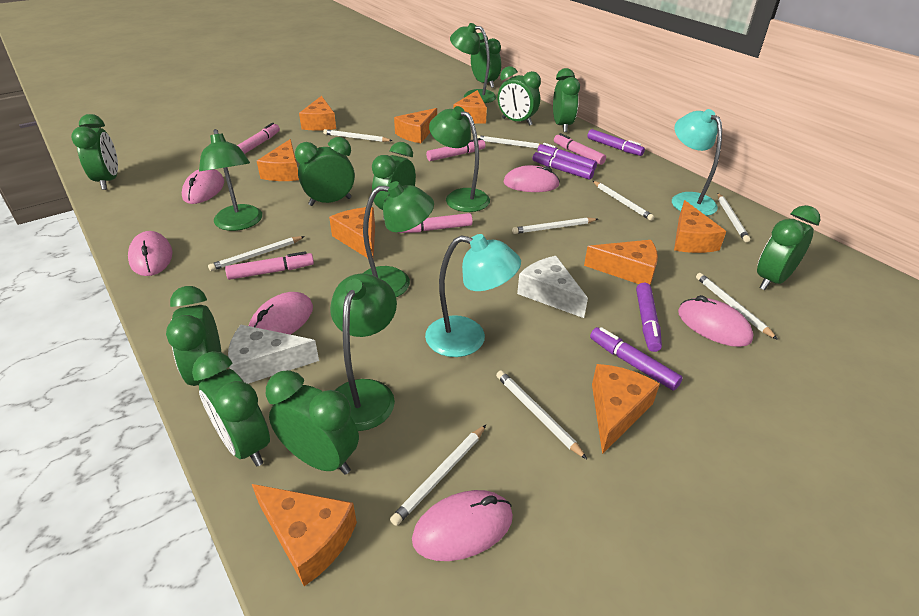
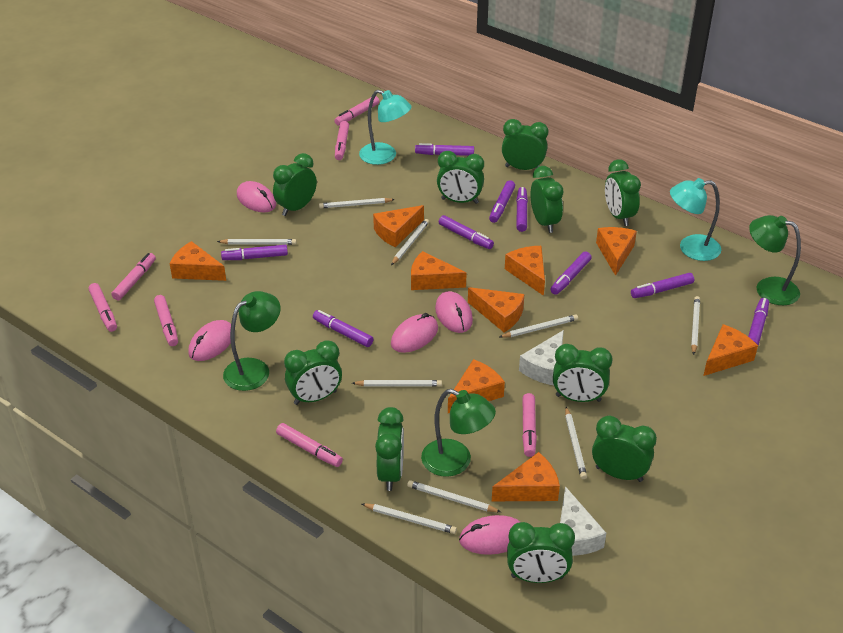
green lamp: [199,129,262,231] [330,274,397,431] [362,181,434,297] [429,106,490,212] [450,23,496,103] = 5 -> [223,291,280,391] [421,389,496,477] [749,215,801,305] = 3
pink marker: [225,251,314,280] [237,123,280,154] [398,213,473,233] [426,138,486,161] [554,133,606,165] = 5 -> [88,283,117,332] [111,253,156,300] [154,295,178,346] [276,423,343,467] [334,96,379,126] [335,121,349,160] [522,393,537,457] = 7
pink mouse: [128,231,172,276] [182,169,224,204] [249,292,313,335] [412,490,513,561] [503,165,560,192] [678,295,754,347] = 6 -> [188,320,231,361] [237,181,276,212] [391,313,438,353] [435,291,473,333] [459,515,520,555] = 5
purple marker: [533,151,594,180] [537,143,597,170] [587,129,645,156] [590,327,683,391] [636,283,662,352] = 5 -> [221,245,288,260] [313,310,373,347] [415,143,474,156] [439,215,494,249] [489,180,515,223] [516,187,528,232] [550,251,592,295] [631,273,694,298] [748,298,769,346] = 9

